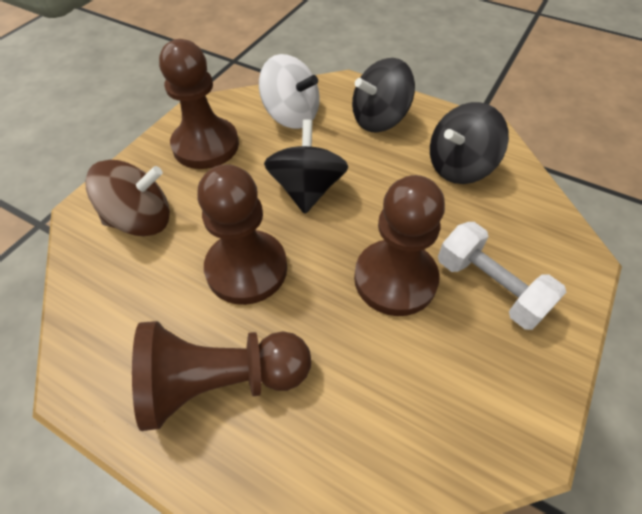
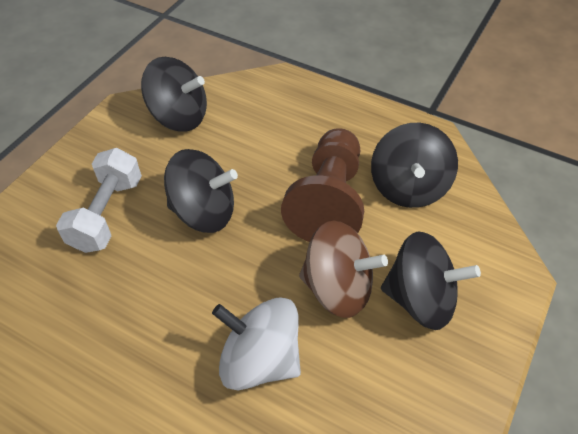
black spinning top: [264,119,349,214] [352,58,415,133] [430,102,509,184] = 3 -> [141,57,207,132] [164,149,238,233] [371,123,458,208] [381,231,481,330] = 4
brown pawn: [132,321,311,431] [159,39,239,169] [197,164,287,305] [354,175,445,316] = 4 -> [281,128,364,242] = 1

